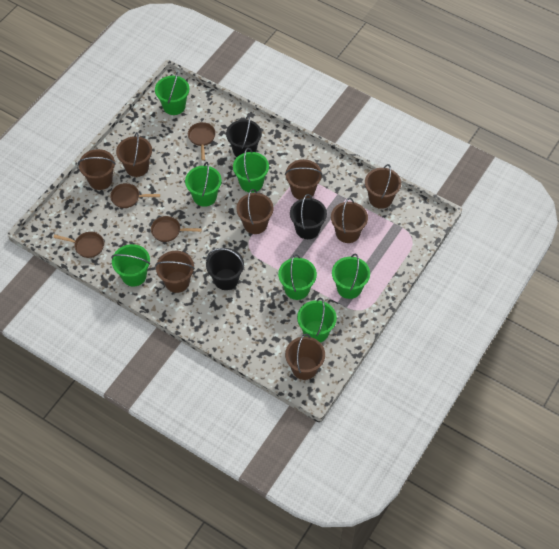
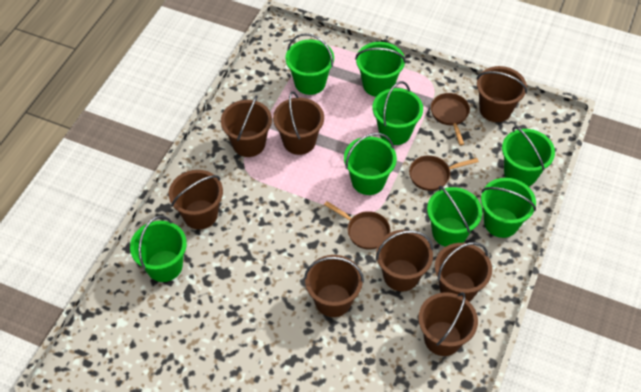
black bucket: [206,248,244,290] [226,115,262,157] [290,194,327,239] = 3 -> none = 0
brown pan: [54,232,104,258] [110,183,160,208] [151,216,202,242] [188,122,216,160] = 4 -> [324,201,390,250] [409,155,479,191] [431,93,470,146] = 3
green bucket: [111,244,150,286] [155,72,189,115] [185,162,222,207] [233,148,269,193] [278,254,317,300] [297,298,337,343] [332,254,370,299] = 7 -> [130,216,187,282] [286,33,334,95] [344,133,397,195] [355,42,406,97] [372,81,423,145] [427,186,482,247] [481,178,536,238] [502,126,555,186] = 8

